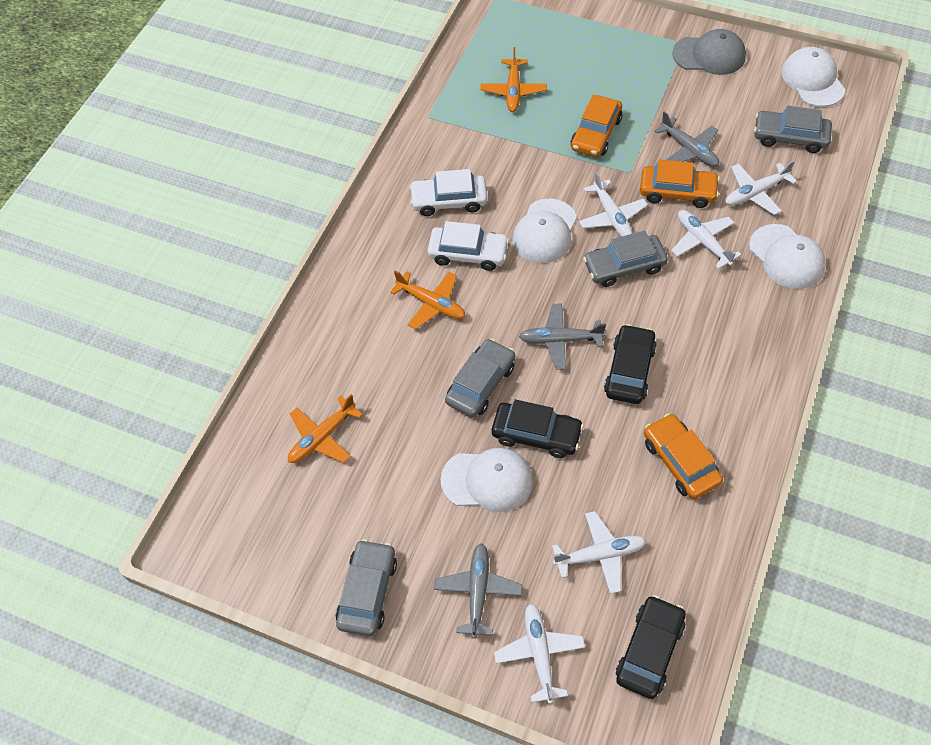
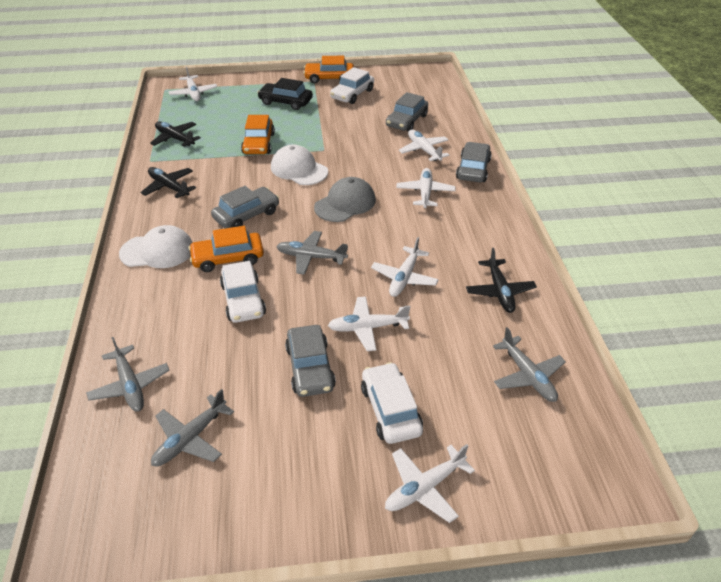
black car: [492,399,584,458] [604,324,657,404] [616,595,686,699] = 3 -> [257,78,313,110] = 1
black plane: none = 0 -> [140,167,196,198] [150,121,201,147] [466,248,537,313] = 3
grey plane: [434,543,522,638] [519,304,606,370] [654,112,719,167] = 3 -> [86,337,169,412] [151,389,234,466] [276,231,348,275] [493,327,566,402] = 4
orange plane: [288,394,363,463] [390,271,466,330] [480,47,547,112] = 3 -> none = 0
white cap: [440,448,533,512] [513,199,577,263] [749,224,826,289] [782,47,845,107] = 4 -> [119,225,193,268] [271,145,328,185] = 2
white car: [409,169,487,216] [427,221,509,271] = 2 -> [220,261,266,323] [330,67,374,104] [361,362,423,444] = 3
white plane: [494,604,585,704] [552,511,646,594] [579,172,648,237] [671,210,741,269] [725,160,797,215] = 5 -> [168,66,217,101] [328,296,410,351] [371,237,439,297] [385,444,475,523] [396,168,456,208] [399,130,449,161] = 6

